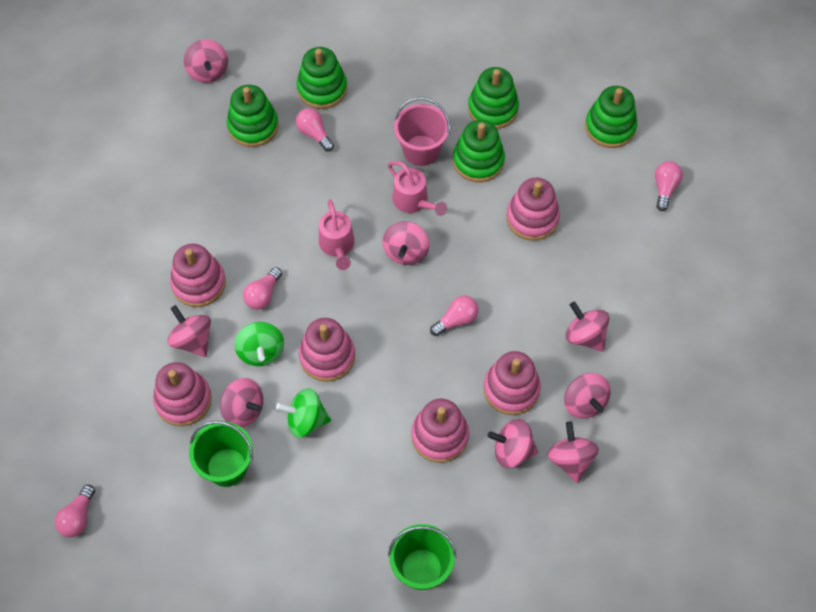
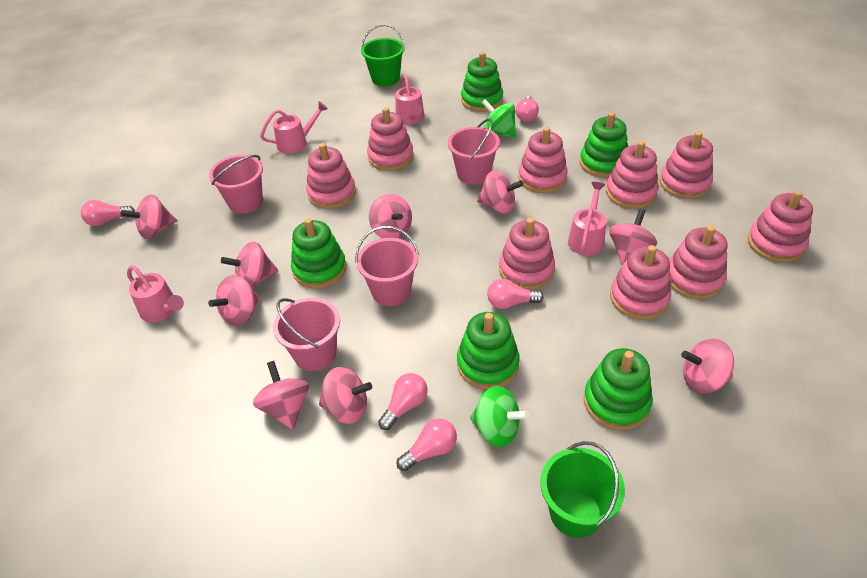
pink bucket: [394,97,450,166] = 1 -> [209,155,263,214] [273,298,340,371] [355,226,419,306] [448,119,500,185] = 4
pink spinning top: [167,305,211,357] [184,39,228,83] [220,378,263,427] [383,221,429,265] [488,419,538,468] [547,421,599,483] [564,373,611,419] [566,302,609,352] = 8 -> [121,194,177,239] [208,275,260,326] [221,241,278,287] [253,361,309,430] [319,367,372,424] [369,194,412,238] [477,171,523,214] [609,209,657,266] [681,339,734,394] = 9
pink stacking toy: [153,362,212,426] [170,244,226,307] [299,318,355,382] [411,399,469,463] [483,351,541,415] [506,177,560,241] = 6 -> [306,143,356,209] [367,107,414,171] [499,218,555,290] [518,127,568,193] [606,141,658,209] [610,245,671,320] [660,131,713,199] [669,225,728,299] [748,190,813,262] = 9
pink watering can: [319,199,355,270] [388,161,447,216] = 2 -> [127,266,184,322] [260,101,328,154] [395,75,425,125] [568,182,607,256] = 4

